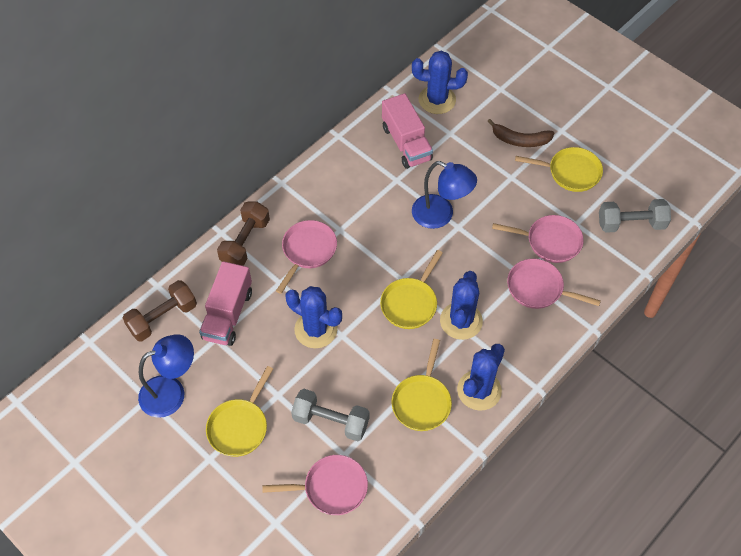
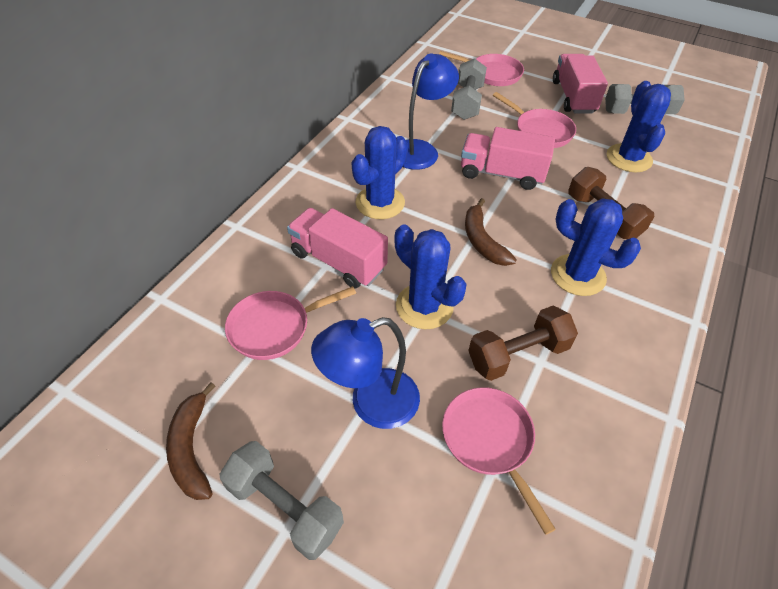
brown banana: [488,119,554,147] = 1 -> [166,382,216,500] [465,198,517,266] = 2
grey dumbbell: [291,389,370,441] [599,199,671,233] = 2 -> [220,441,344,560] [451,58,487,120] [605,84,685,114] = 3
pink truck: [199,261,252,346] [382,93,433,169] = 2 -> [287,208,388,289] [461,127,555,190] [553,54,608,114] = 3
yellow pan: [206,366,273,457] [380,250,443,329] [392,339,452,431] [515,147,603,192] = 4 -> none = 0

